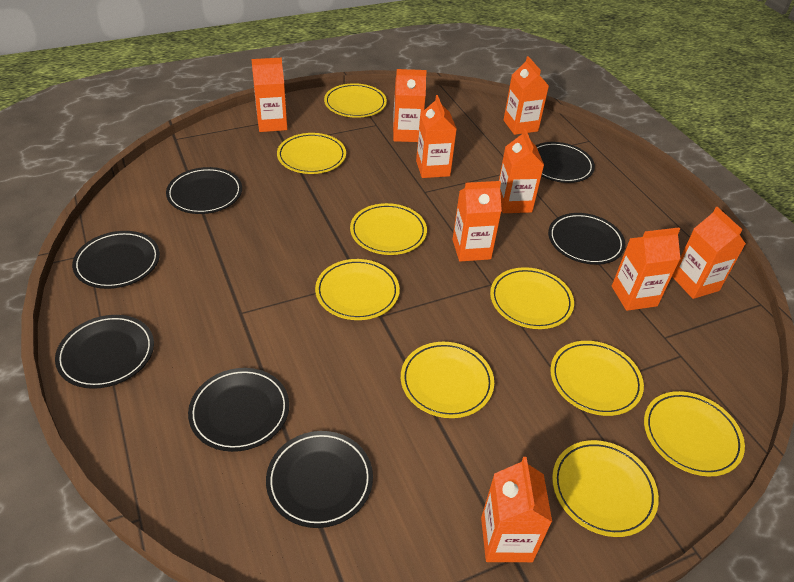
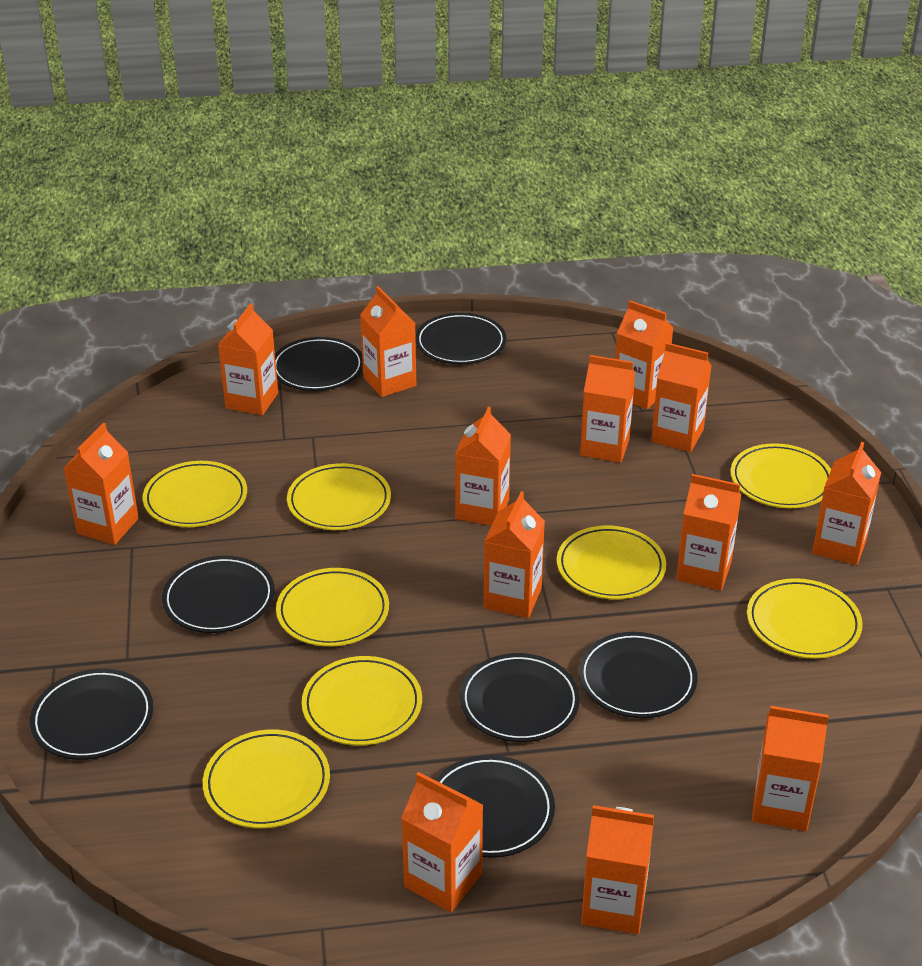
orange carton: [251,58,287,132] [393,69,427,142] [416,95,457,178] [452,181,502,262] [481,457,552,562] [499,128,544,213] [504,56,549,135] [612,228,681,311] [672,207,746,299] = 9 -> [64,423,139,545] [218,303,278,415] [360,286,416,397] [401,772,483,912] [455,407,511,526] [484,491,545,618] [580,355,635,463] [581,805,654,934] [615,300,674,409] [651,343,712,452] [676,474,741,591] [752,706,829,831] [812,442,881,565] = 13
yellow plate: [277,133,346,174] [315,259,400,320] [324,83,387,118] [350,203,427,255] [401,342,494,418] [490,267,574,329] [550,341,644,416] [552,440,659,537] [644,391,745,476] = 9 -> [142,461,247,527] [203,729,330,829] [276,568,389,647] [287,463,391,530] [302,656,422,746] [557,526,666,599] [731,443,831,508] [747,578,863,659] = 8

